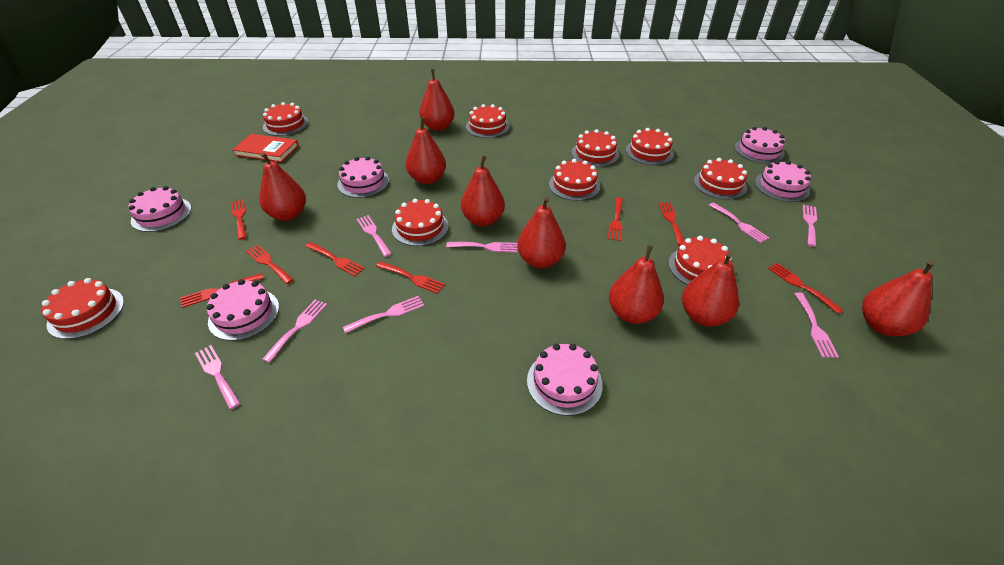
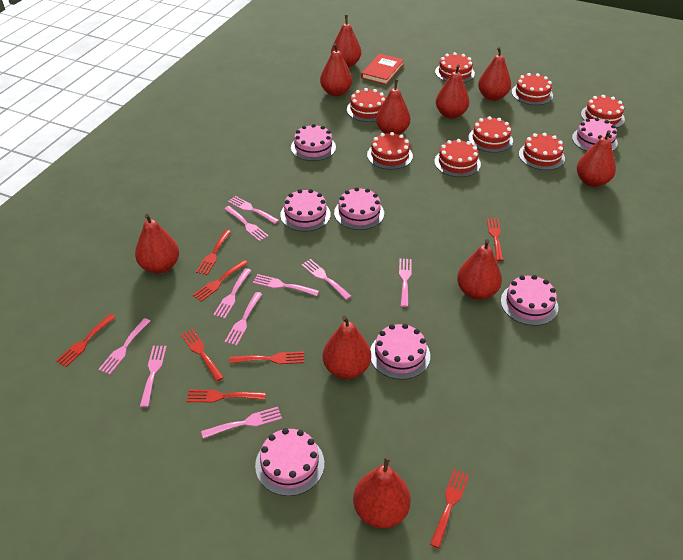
pink cake: [128,186,191,232] [206,279,279,341] [337,156,389,198] [527,344,603,416] [735,127,785,164] [755,160,811,202] = 6 -> [255,428,324,496] [280,189,331,232] [291,124,336,161] [334,187,384,230] [370,324,430,380] [501,275,558,326] [572,118,618,151] = 7
pink fork: [195,345,240,409] [262,300,327,363] [343,296,424,333] [357,215,392,257] [446,242,518,253] [709,202,769,243] [794,292,839,358] [803,205,817,247] = 8 -> [98,318,150,375] [140,346,167,407] [201,407,282,439] [213,268,251,319] [224,206,269,242] [225,292,262,346] [228,196,279,224] [253,274,319,296] [301,259,351,300] [399,258,412,307] = 10
red cake: [42,278,124,339] [263,102,308,136] [392,199,449,246] [466,104,510,138] [549,159,600,201] [572,129,619,167] [626,128,674,165] [668,236,732,285] [694,158,747,199] = 9 -> [347,88,386,122] [367,132,413,170] [434,139,481,177] [435,52,475,83] [468,116,513,153] [512,73,553,105] [519,133,565,170] [581,95,625,128] = 8
red pear: [259,152,306,221] [406,117,446,184] [419,69,454,131] [461,155,505,226] [518,197,566,268] [609,245,664,324] [682,252,739,326] [862,260,935,336] = 8 -> [135,214,179,274] [320,43,352,96] [323,316,371,379] [331,15,361,68] [353,456,411,529] [376,79,410,135] [436,65,469,119] [457,239,502,300] [478,47,511,101] [577,130,616,187] = 10

